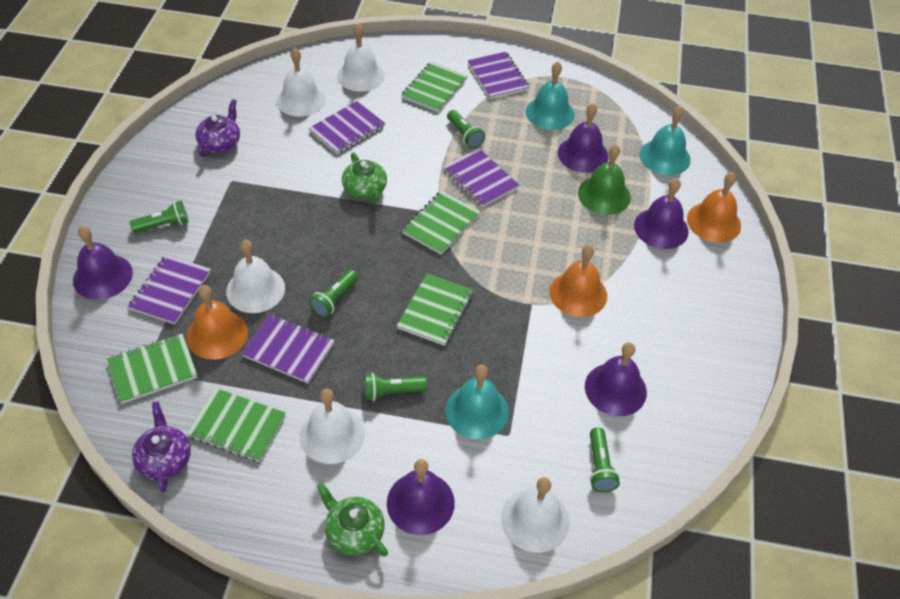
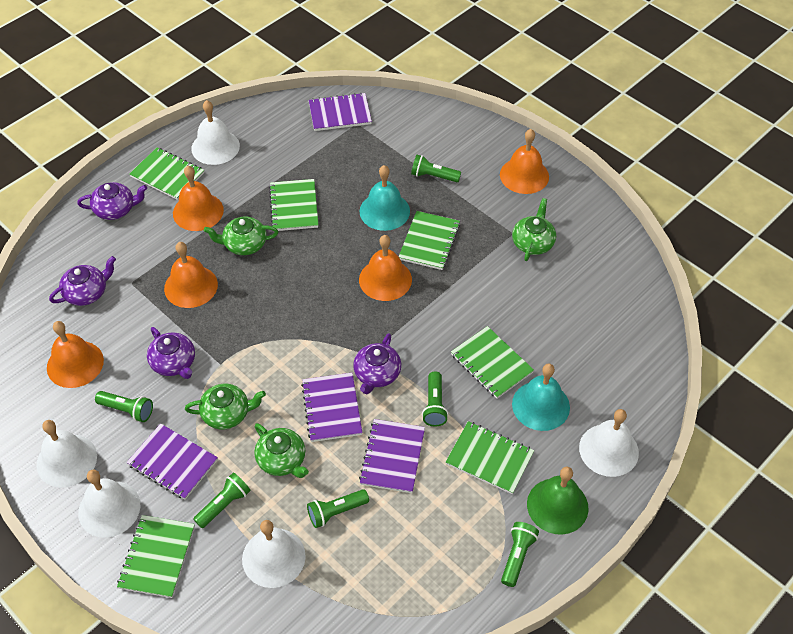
green flashlight: [130,201,189,233] [309,270,358,317] [364,373,427,401] [447,110,485,149] [589,427,620,492] = 5 -> [95,391,153,422] [193,473,251,528] [307,489,369,528] [411,155,461,182] [422,371,448,427] [501,522,539,587] = 6
green notebook: [107,334,197,404] [187,388,286,462] [397,274,474,346] [401,62,467,112] [402,191,480,255] = 5 -> [117,515,195,598] [129,147,204,200] [269,179,318,231] [399,211,460,270] [446,421,534,494] [451,326,534,399] = 6
green teapot: [317,482,388,557] [342,153,387,203] = 2 -> [185,384,266,429] [204,217,278,255] [254,423,309,478] [512,198,556,261] = 4
orange bell: [187,285,248,360] [550,245,607,317] [687,172,741,243] = 3 -> [47,321,104,388] [164,242,218,308] [173,166,224,231] [359,235,412,301] [500,129,549,194] = 5
purple bell: [73,226,133,300] [387,459,455,535] [558,103,609,173] [585,342,647,416] [634,178,689,249] = 5 -> none = 0
purple notebook: [128,254,211,324] [242,314,335,383] [309,101,385,154] [443,148,519,207] [468,52,529,99] = 5 -> [127,423,218,500] [301,373,362,442] [309,92,372,131] [359,419,425,493] = 4
purple teapot: [132,401,191,492] [195,99,240,157] = 2 -> [49,256,116,306] [77,182,147,220] [147,327,195,379] [353,333,401,394] = 4
turquoise bell: [446,365,509,439] [526,61,575,130] [640,106,691,175] = 3 -> [359,165,410,231] [512,364,570,431] = 2

